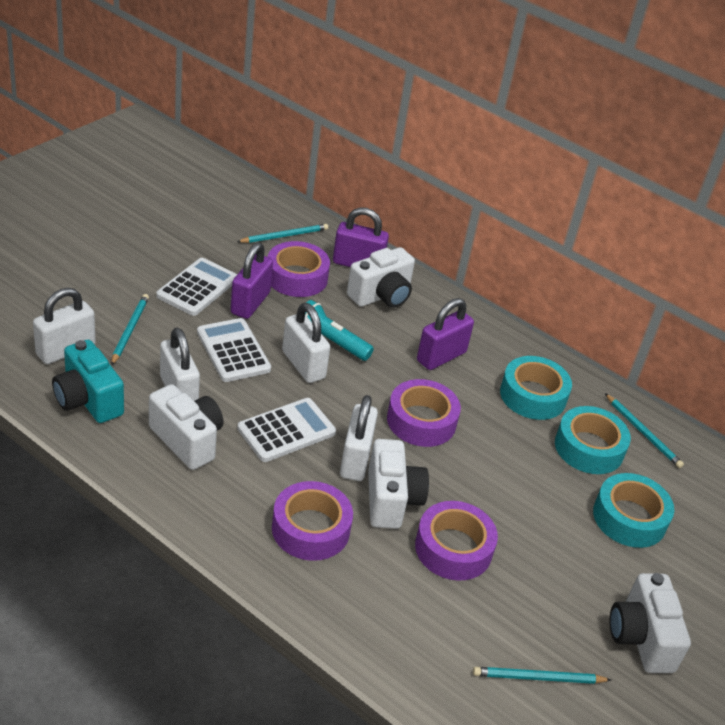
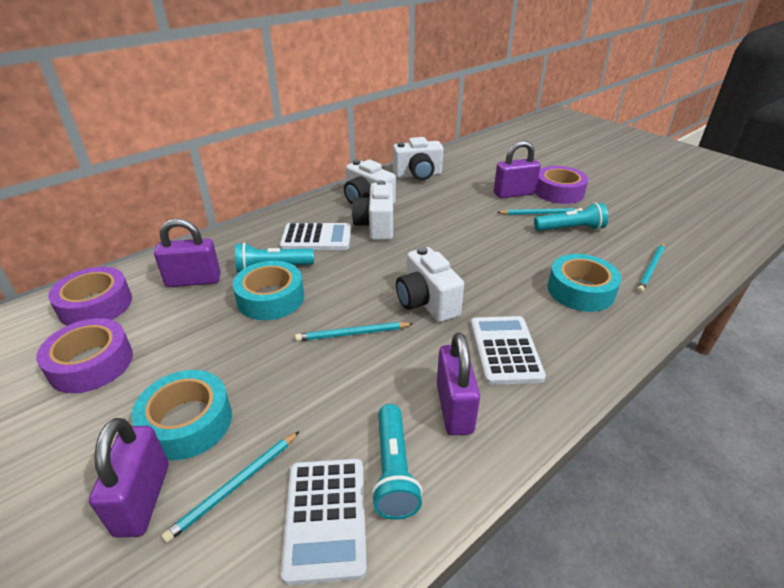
purple padlock: [231,242,273,319] [333,207,389,267] [417,298,474,370] = 3 -> [89,418,168,538] [154,218,221,287] [437,333,480,435] [494,140,541,198] = 4
purple tape: [268,241,330,297] [272,481,353,561] [387,379,461,447] [415,501,498,581] = 4 -> [36,318,133,393] [48,267,132,326] [535,166,588,204] = 3
turquoise camera: [52,340,124,423] = 1 -> none = 0
turquoise flashlight: [305,300,374,361] = 1 -> [235,242,314,273] [371,404,423,520] [534,202,608,231] = 3
white padlock: [33,288,96,364] [160,328,200,401] [282,303,330,383] [340,395,378,481] = 4 -> none = 0

